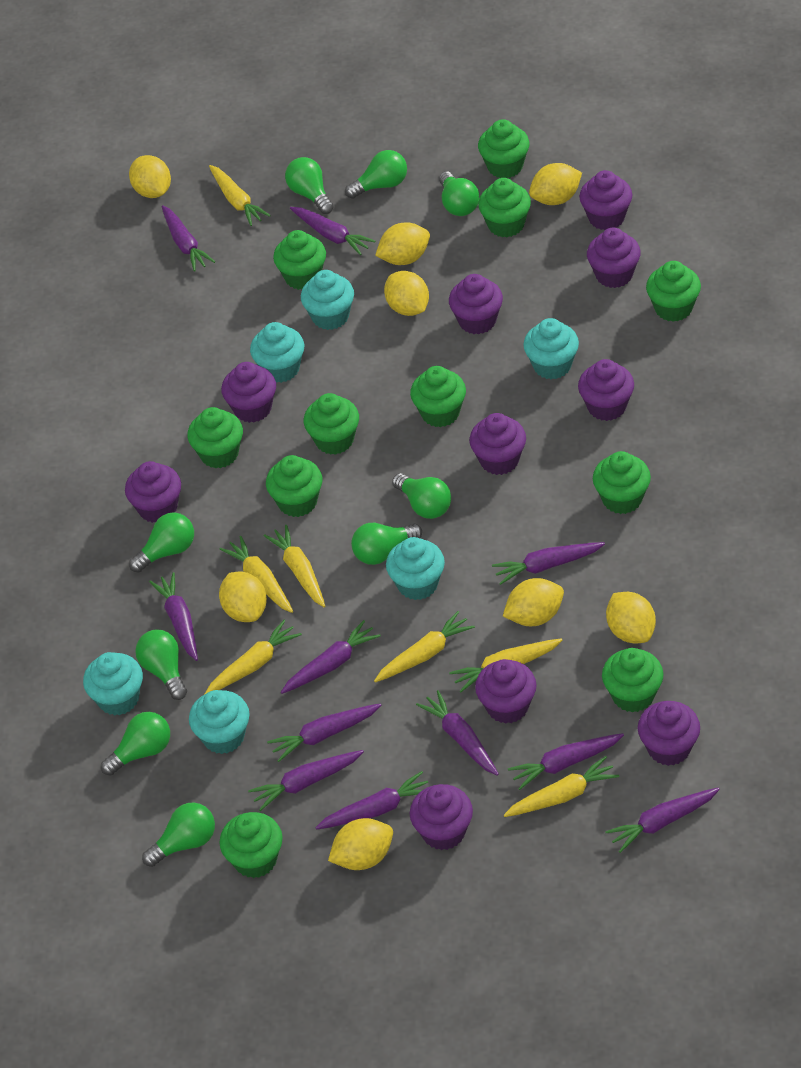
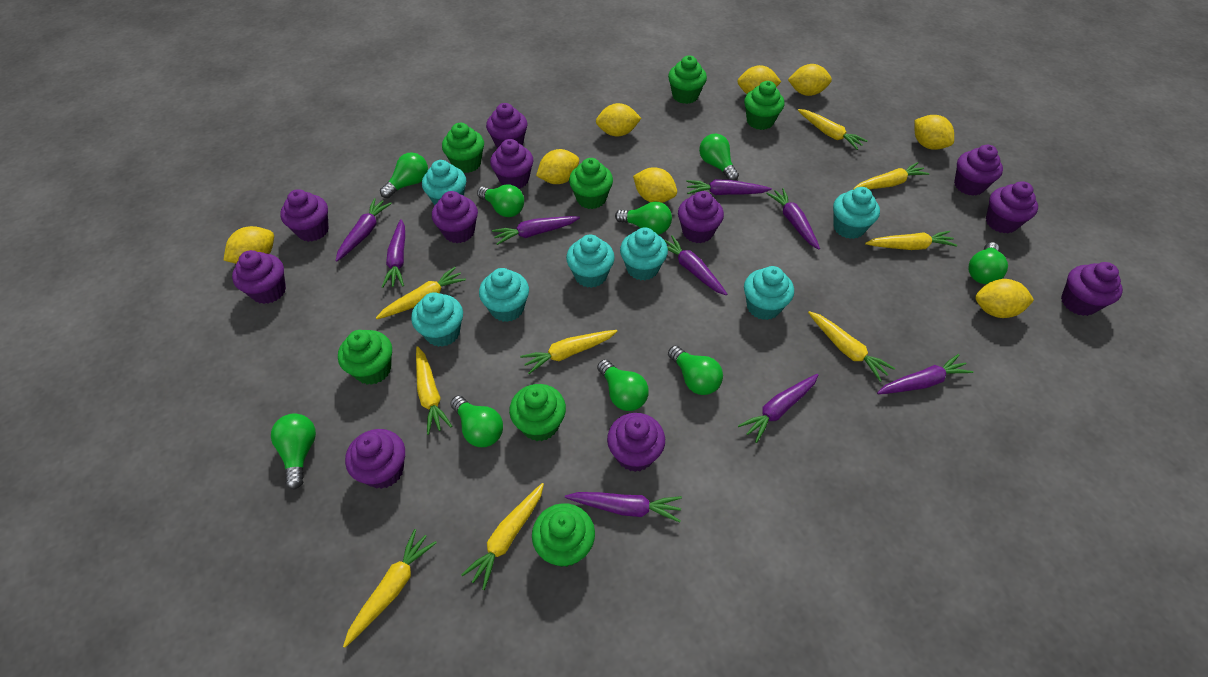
green cupcake: [187,407,243,468] [219,812,283,878] [266,455,322,517] [273,230,326,290] [304,393,359,455] [410,366,466,427] [478,119,529,178] [478,178,531,237] [593,451,651,514] [602,648,664,713] [646,261,701,322] = 11 -> [338,330,392,385] [442,123,484,173] [509,384,566,441] [532,503,595,567] [569,158,613,209] [668,56,707,104] [744,81,784,130] = 7
purple carrot: [149,572,198,661] [161,205,215,271] [248,750,364,811] [267,703,382,762] [281,620,381,694] [290,207,375,255] [315,771,428,830] [416,690,499,776] [492,542,605,585] [508,733,624,790] [605,787,720,853] = 11 -> [336,198,392,262] [382,219,405,288] [492,216,580,245] [565,492,682,523] [664,235,727,295] [686,179,772,195] [738,374,818,443] [766,188,820,249] [877,354,973,394] = 9
purple cupcake: [125,461,181,523] [221,362,276,423] [410,784,473,850] [449,274,503,334] [469,413,526,475] [475,659,537,724] [578,359,634,421] [579,170,632,230] [587,228,641,288] [638,701,700,766] = 10 -> [232,250,286,304] [280,189,329,242] [345,429,405,489] [432,191,478,243] [486,103,527,148] [490,139,533,189] [607,413,665,472] [678,191,724,243] [954,145,1003,196] [986,181,1038,233] [1061,262,1123,316] = 11
turquoise cupcake: [83,652,143,716] [189,690,250,754] [250,322,304,383] [301,270,354,330] [386,537,445,600] [523,318,579,379] = 6 -> [411,292,463,347] [422,160,466,205] [479,268,529,322] [566,235,615,288] [620,227,668,280] [744,266,794,320] [833,187,880,239] = 7
yellow carrot: [204,620,302,695] [209,165,271,226] [220,536,293,613] [264,525,325,607] [374,611,475,683] [449,638,562,693] [504,756,619,817] = 7 -> [343,529,437,648] [376,267,466,319] [416,346,452,435] [461,483,544,590] [520,330,617,374] [798,109,868,150] [808,311,895,382] [853,162,929,190] [865,231,957,250] = 9

